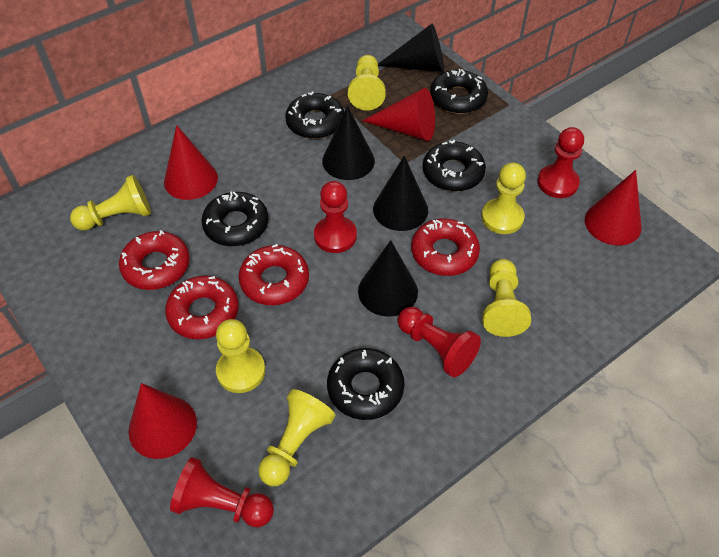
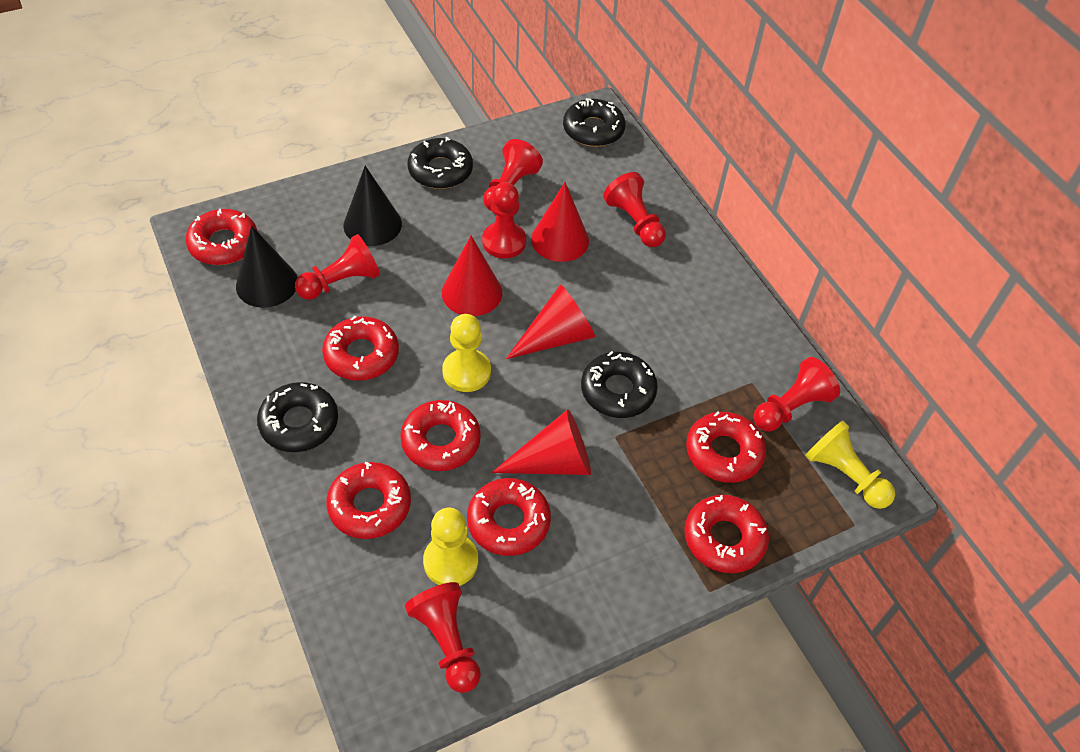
black cone: [322,106,375,180] [358,240,418,317] [373,156,428,231] [378,24,444,72] = 4 -> [236,226,297,308] [343,166,402,246] = 2
black donut: [201,191,269,246] [285,91,344,139] [327,348,404,420] [423,140,486,191] [430,69,488,114] = 5 -> [257,382,338,452] [407,137,473,189] [563,98,625,147] [581,351,658,418] = 4
red donut: [119,230,190,290] [165,276,239,339] [239,244,309,305] [411,218,480,276] = 4 -> [186,209,258,265] [322,316,399,381] [326,462,411,539] [400,400,481,471] [467,478,551,556] [684,495,769,573] [686,412,766,483] = 7
red pawn: [170,457,274,527] [314,181,357,253] [398,307,481,377] [538,127,584,198] = 4 -> [295,234,380,300] [405,582,481,693] [482,182,526,258] [483,139,543,211] [603,172,666,247] [753,357,840,431] = 6
yellow pawn: [70,175,151,231] [216,319,265,393] [258,389,336,486] [348,55,386,110] [481,162,526,234] [482,259,531,337] = 6 -> [423,508,478,586] [442,314,491,392] [805,421,895,509] = 3

